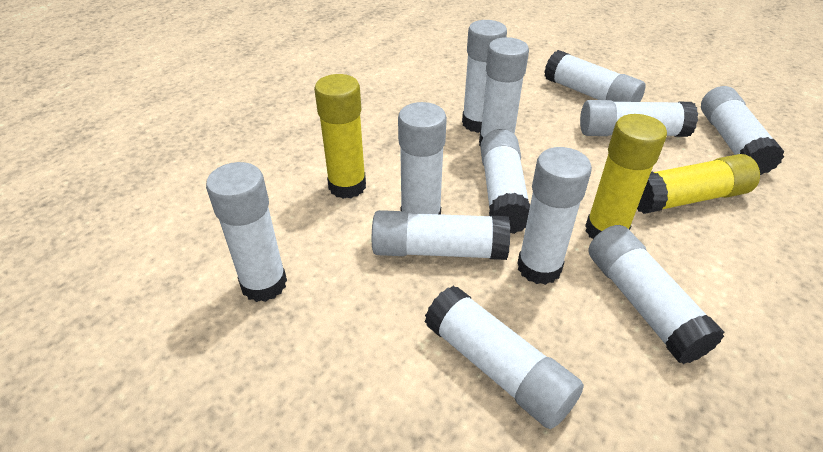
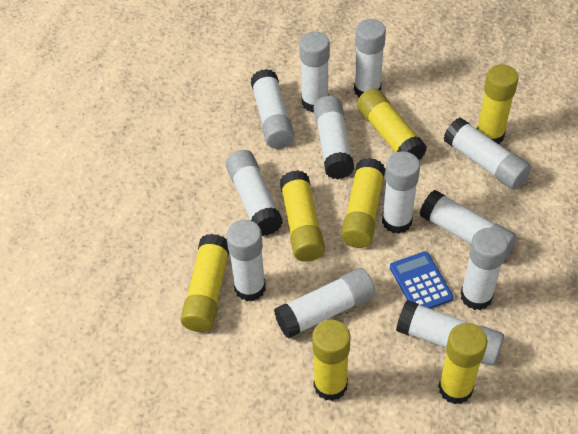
blue calculator: none = 0 -> [390,251,453,309] = 1
yellow glue stick: [314,74,366,199] [585,114,667,239] [637,154,760,214] = 3 -> [180,234,229,332] [280,170,325,262] [312,320,351,401] [341,158,386,248] [357,88,427,160] [438,323,487,404] [477,64,519,144] = 7

